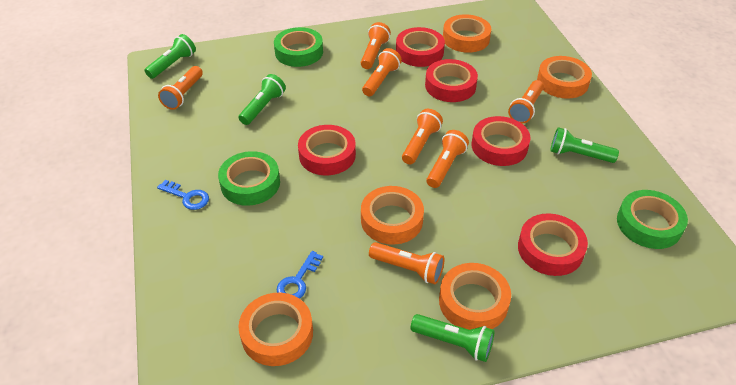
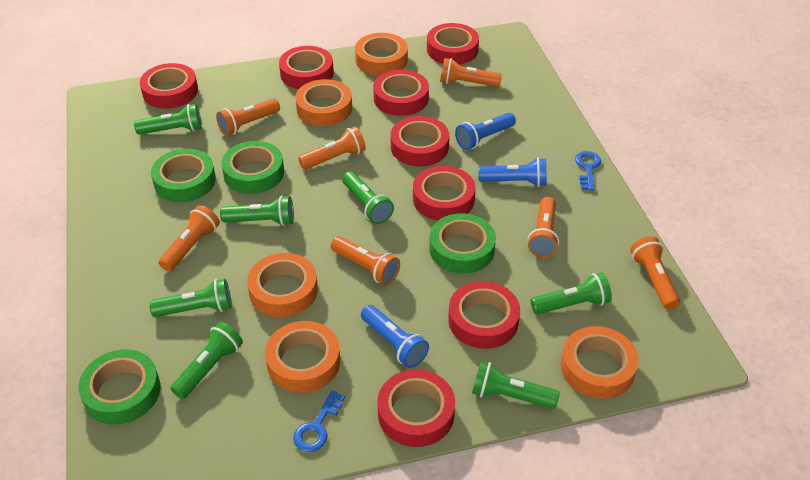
blue flashlight: none = 0 -> [361,305,429,368] [455,113,516,150] [478,158,547,187] = 3
green flashlight: [144,34,196,79] [238,74,286,125] [410,314,495,362] [550,127,619,163] = 4 -> [134,104,202,135] [149,279,232,317] [170,322,243,399] [220,196,294,226] [342,171,394,224] [472,361,560,409] [531,273,612,314] = 7
green tape: [218,151,280,206] [274,27,323,67] [617,190,688,249] = 3 -> [78,349,161,424] [151,149,216,202] [221,141,284,194] [429,213,496,274] = 4
red tape: [298,125,356,175] [396,27,445,67] [425,59,478,102] [471,116,531,166] [518,213,588,276] = 5 -> [140,63,198,109] [279,46,334,89] [373,70,429,116] [377,369,455,447] [390,116,449,166] [413,166,476,220] [427,23,479,64] [448,281,520,349] = 8

